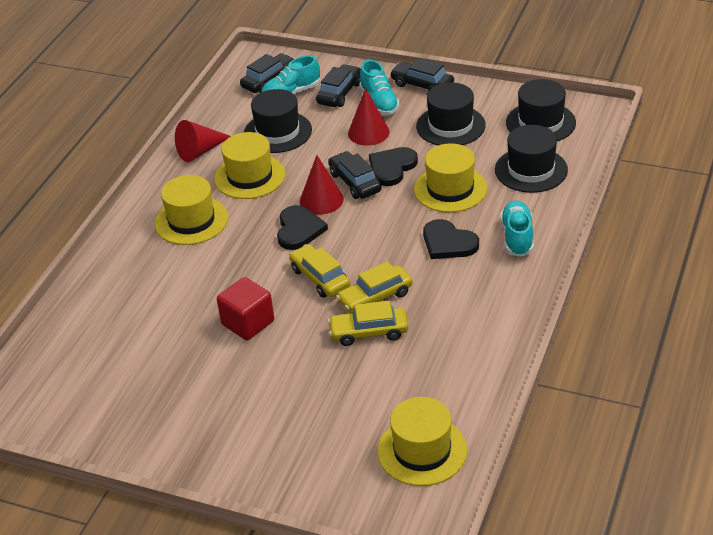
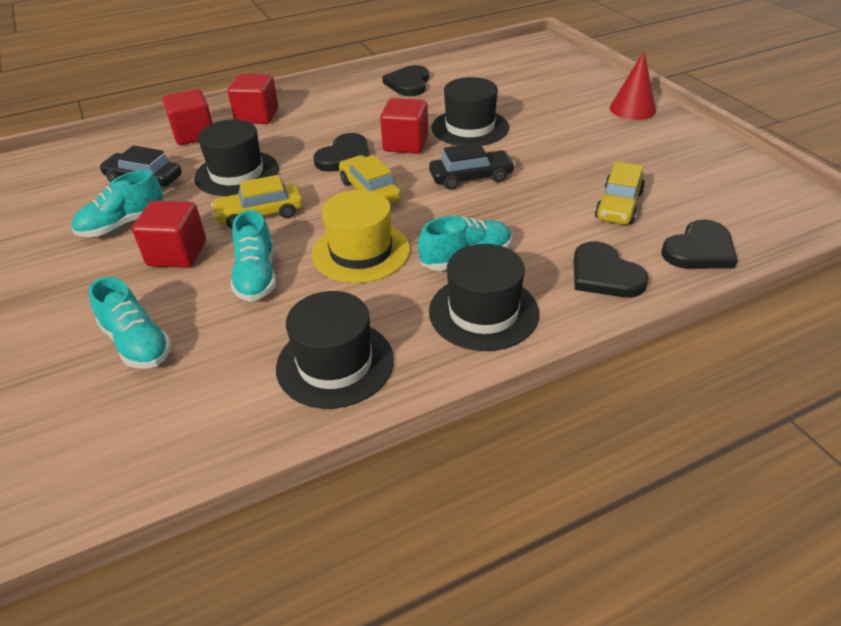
black car: [240,53,295,93] [316,64,361,107] [328,151,381,199] [390,58,454,92] = 4 -> [99,145,182,187] [429,143,516,190] = 2
black heart: [277,205,328,250] [369,147,418,186] [423,219,479,259] = 3 -> [313,133,369,172] [382,65,429,96] [573,241,649,297] [662,220,738,269] = 4
red cone: [175,120,231,162] [300,155,344,215] [348,88,390,146] = 3 -> [610,51,656,120] = 1
red cube: [217,277,274,340] = 1 -> [132,201,206,268] [163,89,213,145] [228,74,278,124] [380,98,428,154] = 4
turquoise shoe: [261,55,320,94] [359,60,400,115] [500,200,534,257] = 3 -> [72,170,164,237] [88,277,172,369] [231,210,276,302] [418,216,512,271] = 4
yellow hat: [155,175,228,245] [214,132,285,199] [377,397,467,486] [414,143,487,212] = 4 -> [312,190,410,283] = 1

